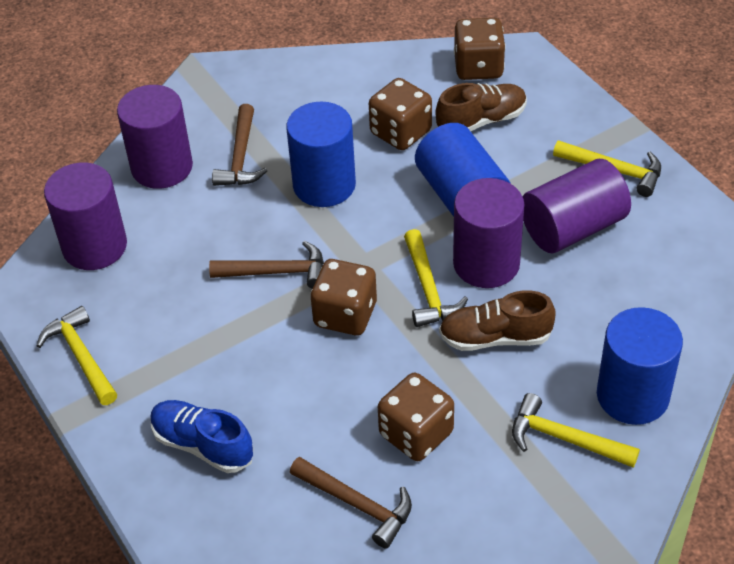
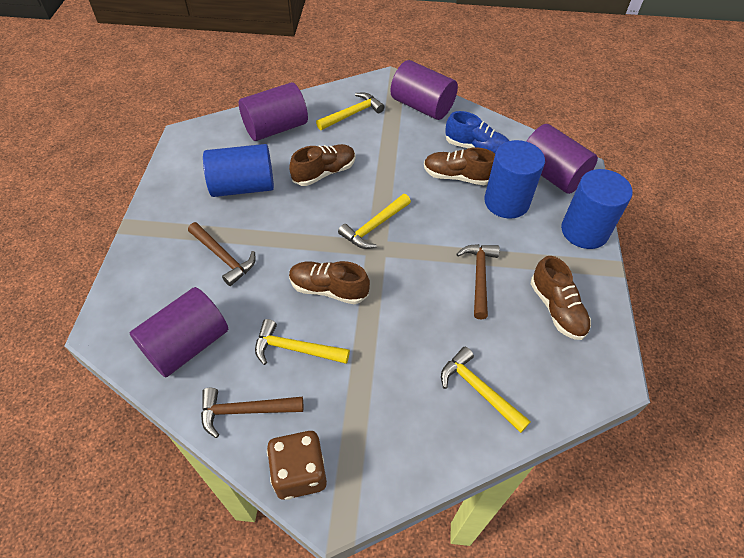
brown dice: [310,259,377,335] [369,78,432,150] [378,373,454,461] [454,18,506,80] = 4 -> [267,431,327,500] = 1
brown shoe: [435,83,527,131] [439,290,556,351] = 2 -> [289,144,355,186] [289,261,370,304] [424,147,495,185] [531,256,591,340] = 4

